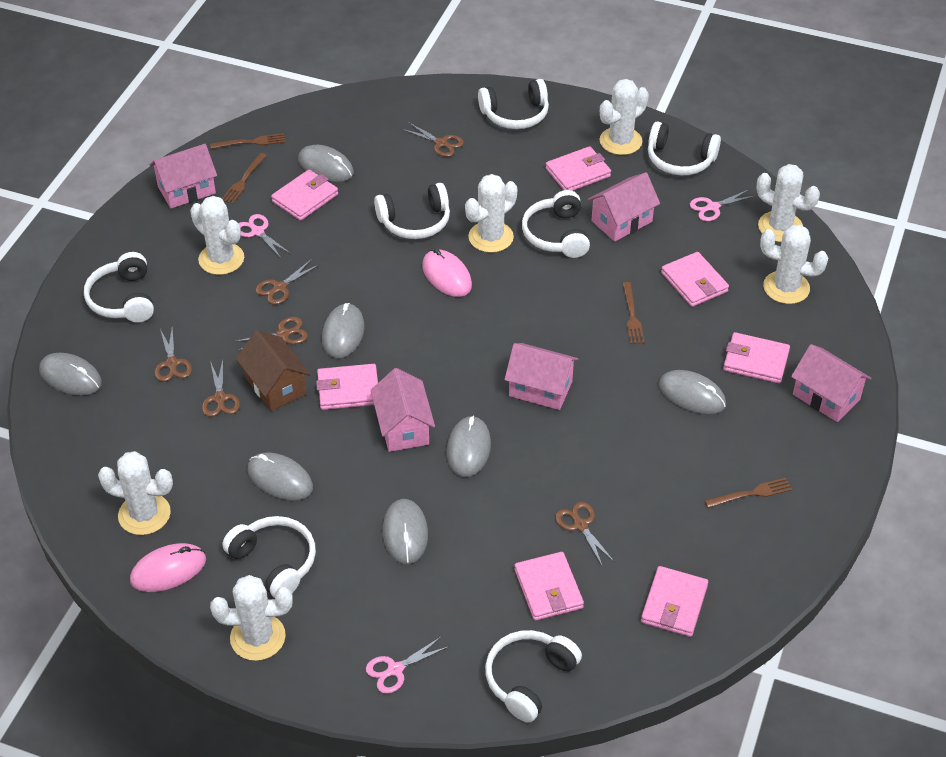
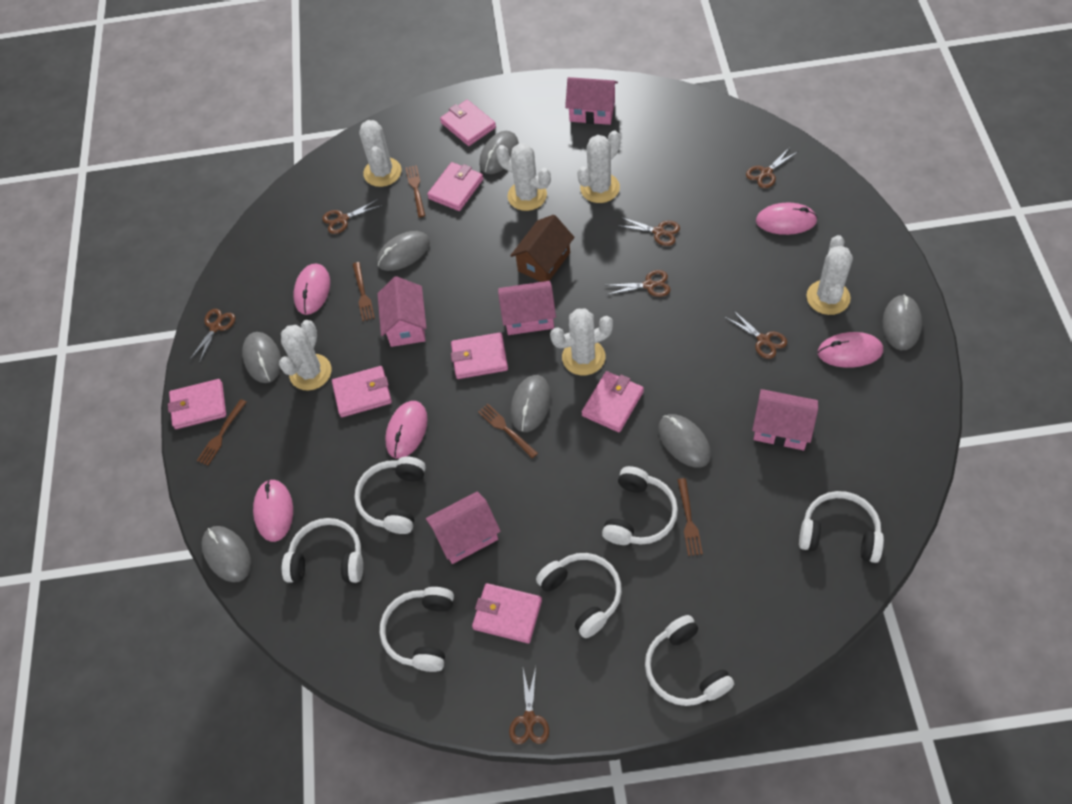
brown fork: [210,133,285,149] [222,153,267,204] [622,282,645,344] [705,478,792,508] = 4 -> [197,399,247,466] [353,262,375,321] [406,165,426,217] [478,404,538,458] [678,478,703,556] = 5
brown scissors: [154,327,192,382] [202,360,240,417] [233,317,308,351] [255,259,320,305] [402,122,464,157] [555,502,614,567] = 6 -> [189,309,235,364] [322,199,382,234] [509,667,549,744] [606,270,670,297] [617,217,680,246] [725,310,787,359] [746,147,797,188] = 7
pink mouse: [130,543,206,592] [422,249,472,297] = 2 -> [253,479,293,542] [293,264,330,315] [385,401,428,459] [756,203,818,235] [818,332,883,368] = 5
pink scissors: [239,214,291,258] [366,637,448,694] [690,189,755,221] = 3 -> none = 0
white cactus: [98,451,173,535] [190,196,244,275] [210,575,293,661] [465,174,517,253] [600,79,649,155] [757,164,820,242] [760,225,828,304] = 7 -> [279,320,332,391] [359,120,402,187] [496,143,551,211] [550,308,613,375] [577,131,621,203] [806,235,853,315] = 6

